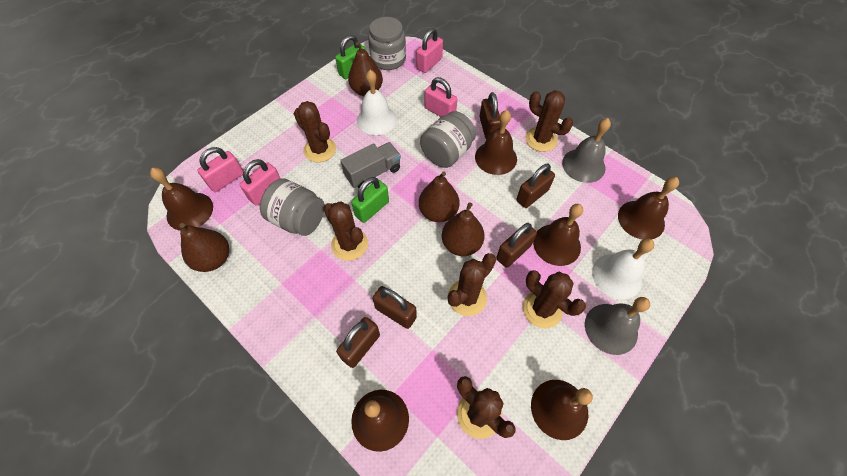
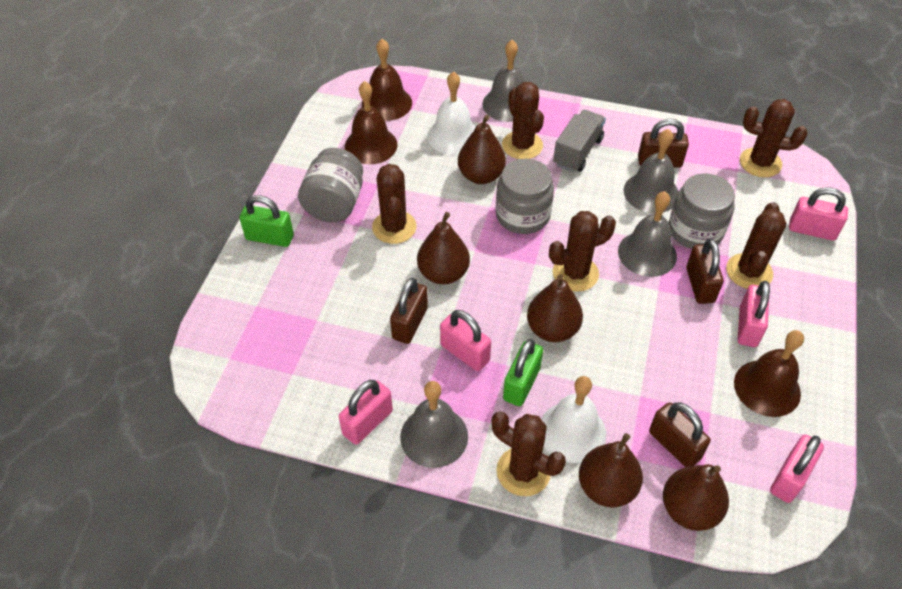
brown bell: [150,168,213,231] [351,390,409,452] [475,110,517,175] [531,380,593,440] [533,204,583,266] [618,177,679,240] = 6 -> [345,81,398,164] [362,39,412,121] [734,330,804,417] = 3
brown padlock: [336,317,380,368] [373,286,417,329] [480,92,500,139] [496,223,537,268] [516,164,555,208] = 5 -> [390,278,428,344] [638,119,689,168] [649,402,711,467] [686,239,723,304] = 4
brown pear: [179,223,229,272] [348,42,383,96] [419,171,460,222] [442,202,484,256] = 4 -> [417,212,470,284] [458,115,506,184] [527,274,583,342] [579,433,643,507] [663,464,729,531] = 5
grey bell: [562,118,611,183] [585,297,650,355] = 2 -> [400,381,468,468] [482,40,525,122] [618,191,677,277] [624,129,679,213] = 4
pink padlock: [197,147,243,192] [239,159,281,206] [416,28,443,73] [425,77,457,117] = 4 -> [339,380,393,445] [440,310,491,371] [738,281,770,347] [770,434,824,503] [789,187,848,241] = 5

